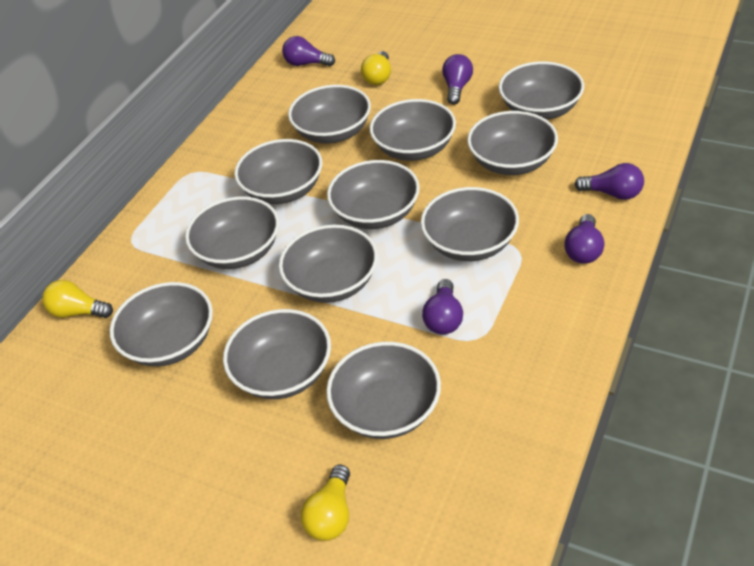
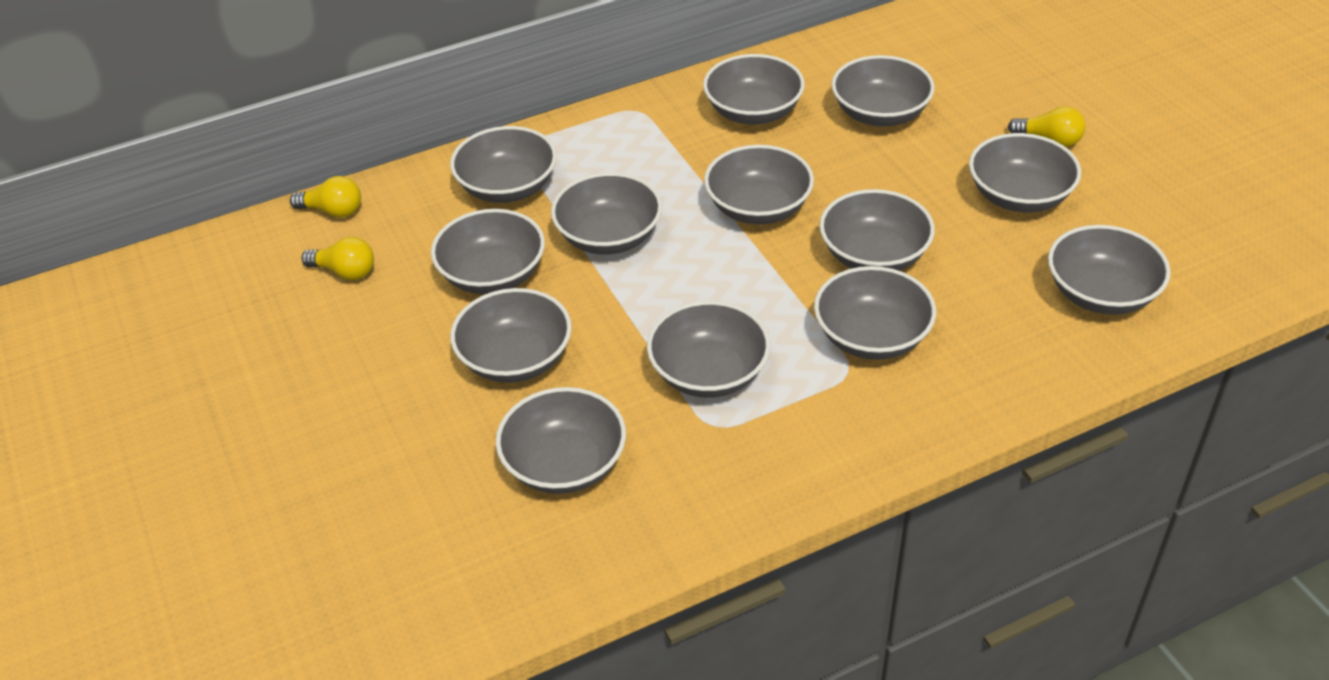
grey bowl: [110,282,213,366] [185,197,279,269] [223,309,331,399] [234,139,322,204] [279,225,378,303] [288,85,371,143] [326,342,441,439] [327,160,420,229] [370,99,456,161] [421,187,519,261] [467,111,558,175] [499,62,584,120] = 12 -> [431,209,545,294] [450,126,557,203] [450,288,572,383] [496,387,626,494] [551,172,662,255] [647,301,770,398] [703,54,805,125] [704,145,814,224] [814,266,936,360] [819,189,935,271] [831,55,935,127] [969,133,1081,212] [1048,225,1171,315] = 13
purple light bulb: [282,36,335,66] [422,279,463,335] [442,54,473,104] [564,214,604,264] [575,163,644,200] = 5 -> none = 0

